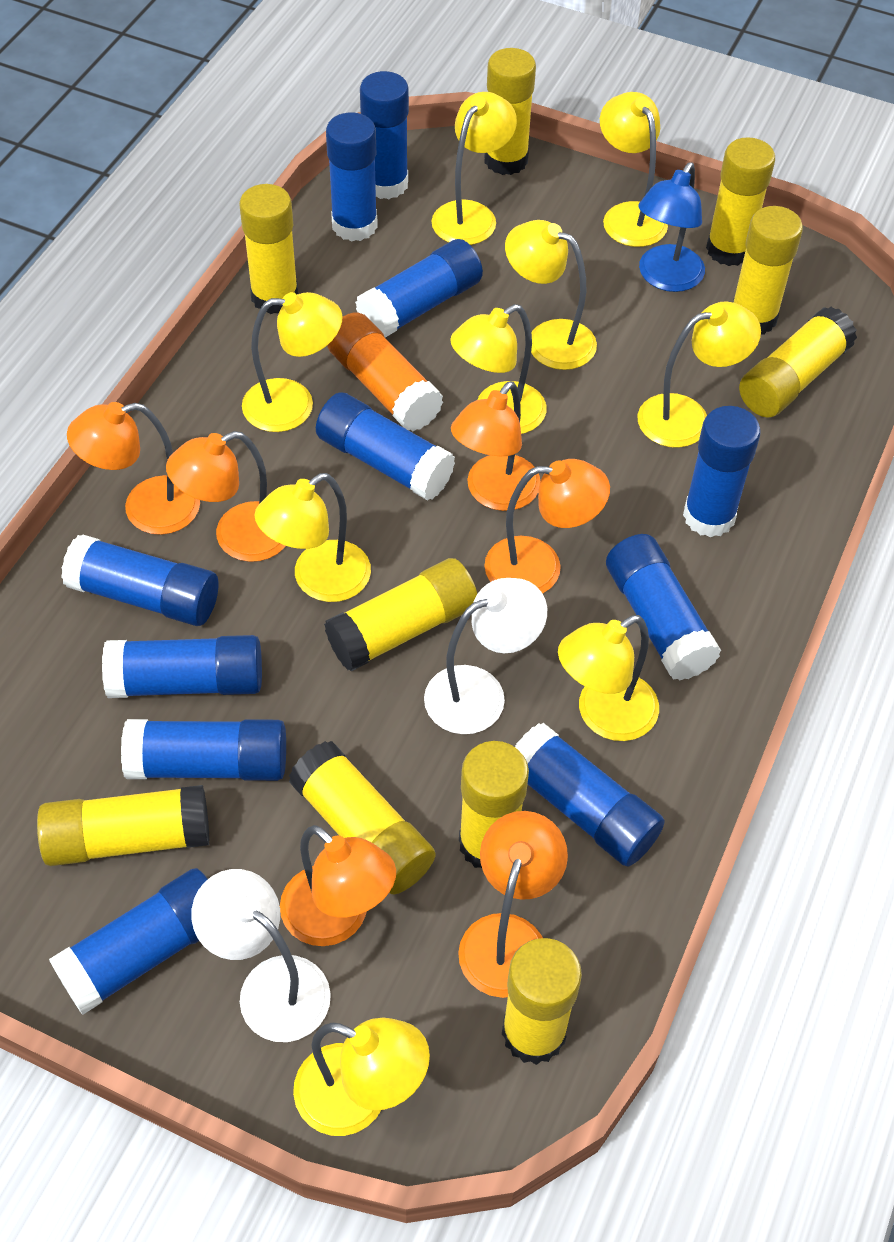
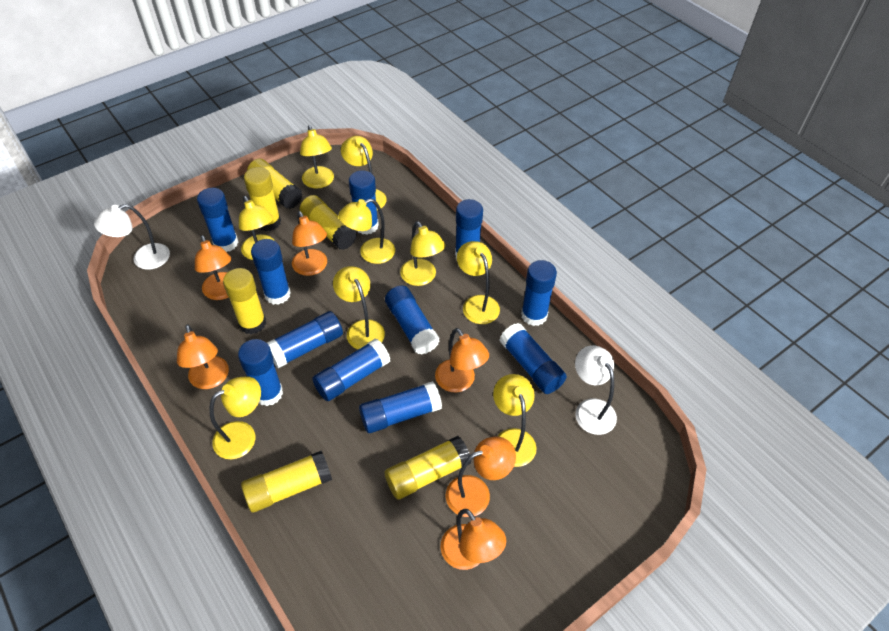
blue lamp: [638,162,705,292] = 1 -> none = 0
orange glue stick: [327,312,443,431] = 1 -> none = 0
yellow glue stick: [37,785,209,866] [239,184,298,314] [289,741,435,895] [324,558,477,672] [459,741,529,868] [484,48,536,175] [502,938,582,1065] [706,137,775,266] [733,206,803,335] [739,307,857,418] = 10 -> [223,268,266,334] [241,451,332,512] [244,167,281,231] [247,159,303,209] [300,195,357,250] [385,436,471,500] = 6

